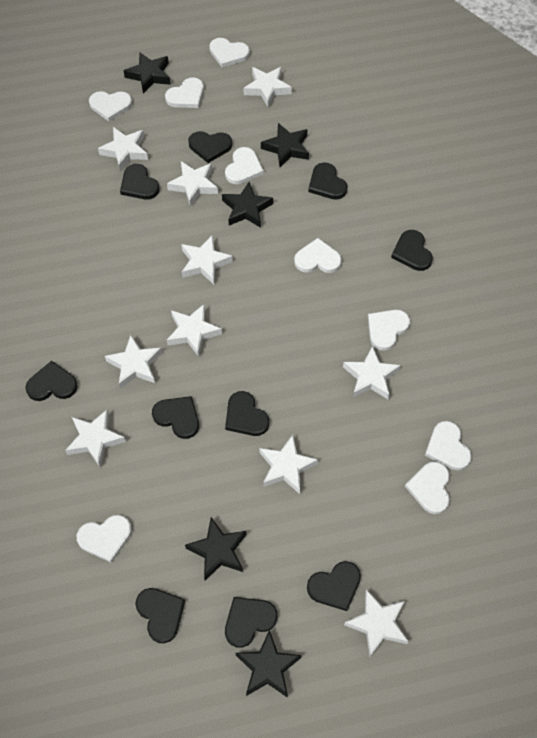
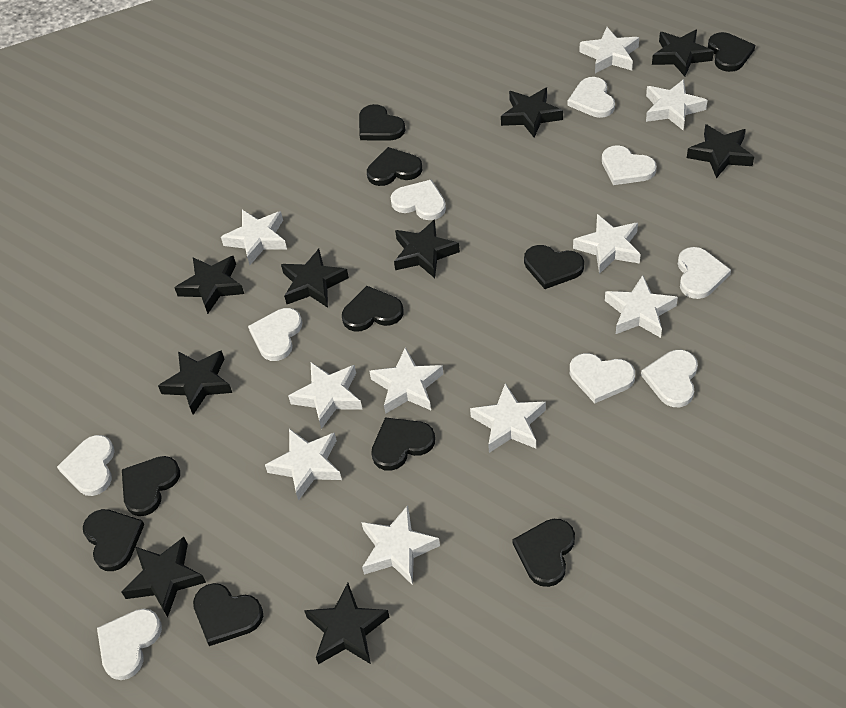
black star: [124,53,171,93] [185,517,246,580] [222,182,273,228] [235,630,302,698] [261,123,309,167] = 5 -> [122,537,206,617] [158,350,232,415] [174,256,244,314] [281,249,349,308] [304,583,389,664] [394,219,460,278] [501,88,563,138] [652,29,714,76] [687,124,754,178] = 9

